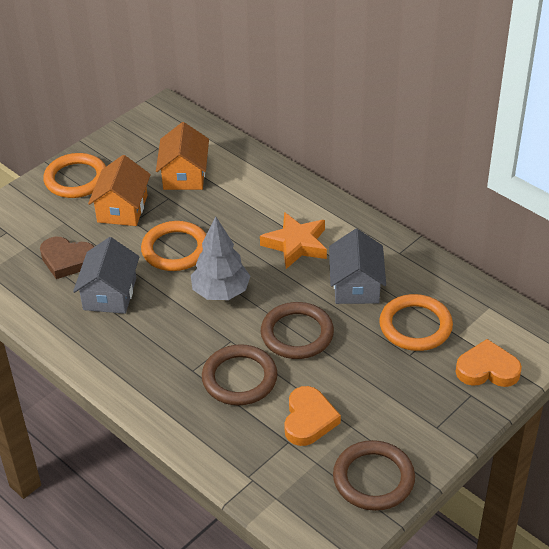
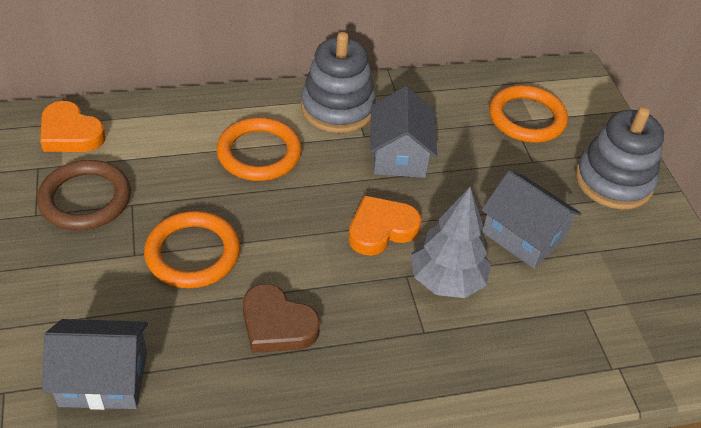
brown ring: [202,344,278,405] [261,302,334,359] [333,440,415,511] = 3 -> [37,160,131,230] = 1
grey house: [73,237,140,314] [329,229,386,304] = 2 -> [42,319,148,410] [370,86,437,178] [481,170,582,268] = 3
grey stacking toy: none = 0 -> [301,32,376,133] [576,107,664,209] = 2
orange house: [88,155,151,226] [156,122,209,190] = 2 -> none = 0
orange star: [260,212,327,269] = 1 -> none = 0

